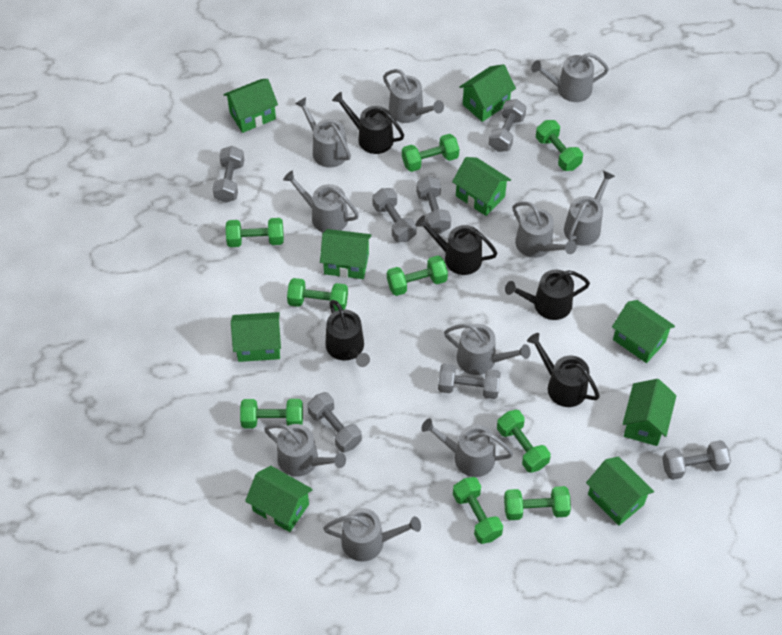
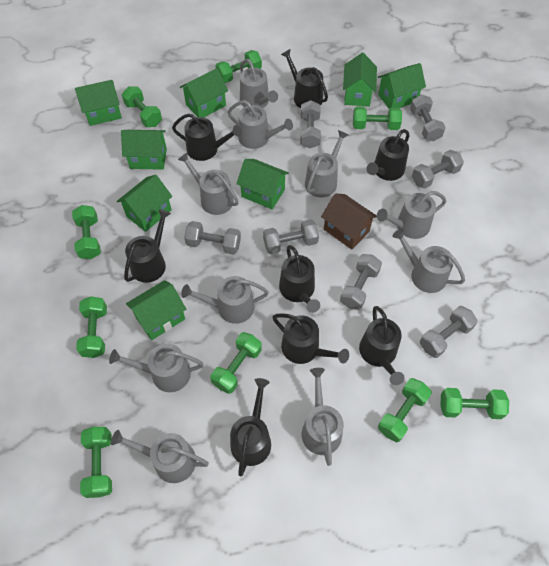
black watering can: [326,300,370,367] [332,92,404,154] [416,215,498,275] [505,270,590,320] [527,333,600,407] = 5 -> [124,209,171,283] [172,113,242,161] [230,378,271,476] [272,313,349,364] [279,245,320,313] [281,49,328,108] [359,306,405,385] [367,129,409,181] = 8
brown house: none = 0 -> [321,193,377,250] = 1
green house: [223,79,278,133] [231,312,281,362] [245,466,313,532] [320,229,372,279] [452,157,511,216] [459,64,516,122] [586,456,654,526] [612,300,675,363] [623,379,677,446] = 9 -> [75,80,122,126] [117,175,172,232] [121,130,167,170] [126,280,186,340] [180,68,228,117] [236,159,289,209] [343,53,377,107] [378,63,426,109] = 8

